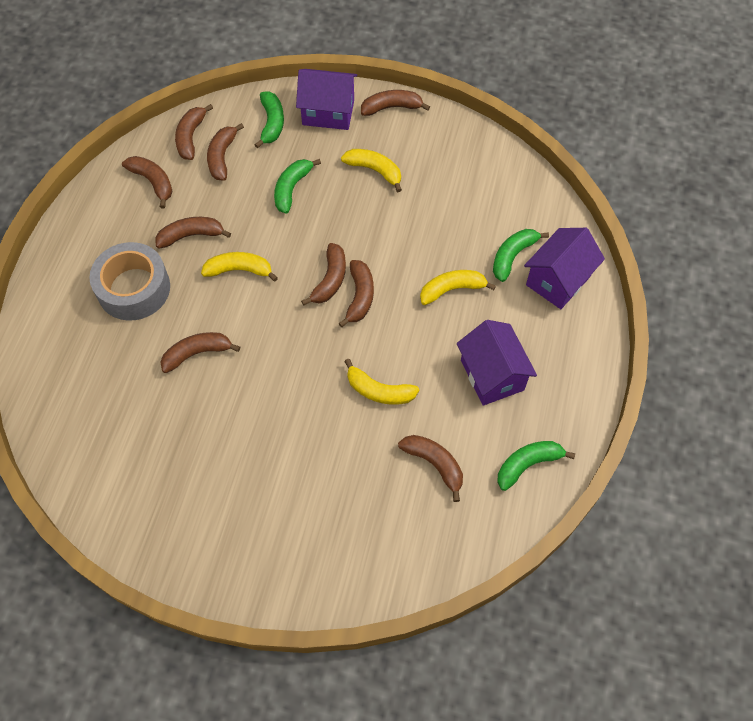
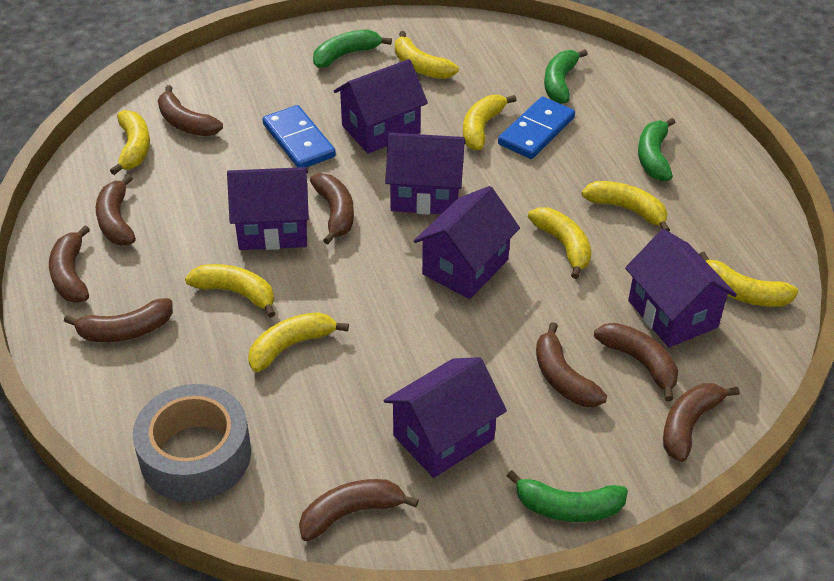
blue domino: none = 0 -> [263,105,336,167] [498,97,575,159] = 2
purple house: [296,69,357,130] [457,320,537,406] [524,228,605,309] = 3 -> [227,167,309,250] [334,59,428,154] [383,357,507,478] [385,133,466,215] [414,186,520,299] [625,229,737,348] = 6
yellow banana: [201,252,278,282] [341,149,402,192] [344,359,419,405] [420,270,496,305] = 4 -> [110,110,150,175] [185,264,275,318] [248,312,349,372] [395,31,459,79] [463,95,516,150] [528,207,591,279] [581,181,670,231] [699,252,798,307] = 8

